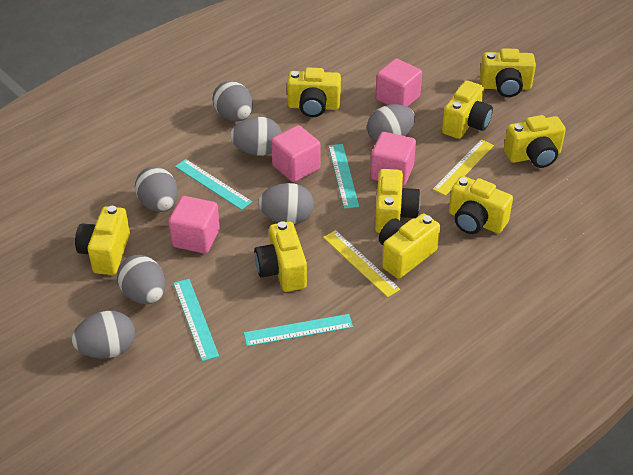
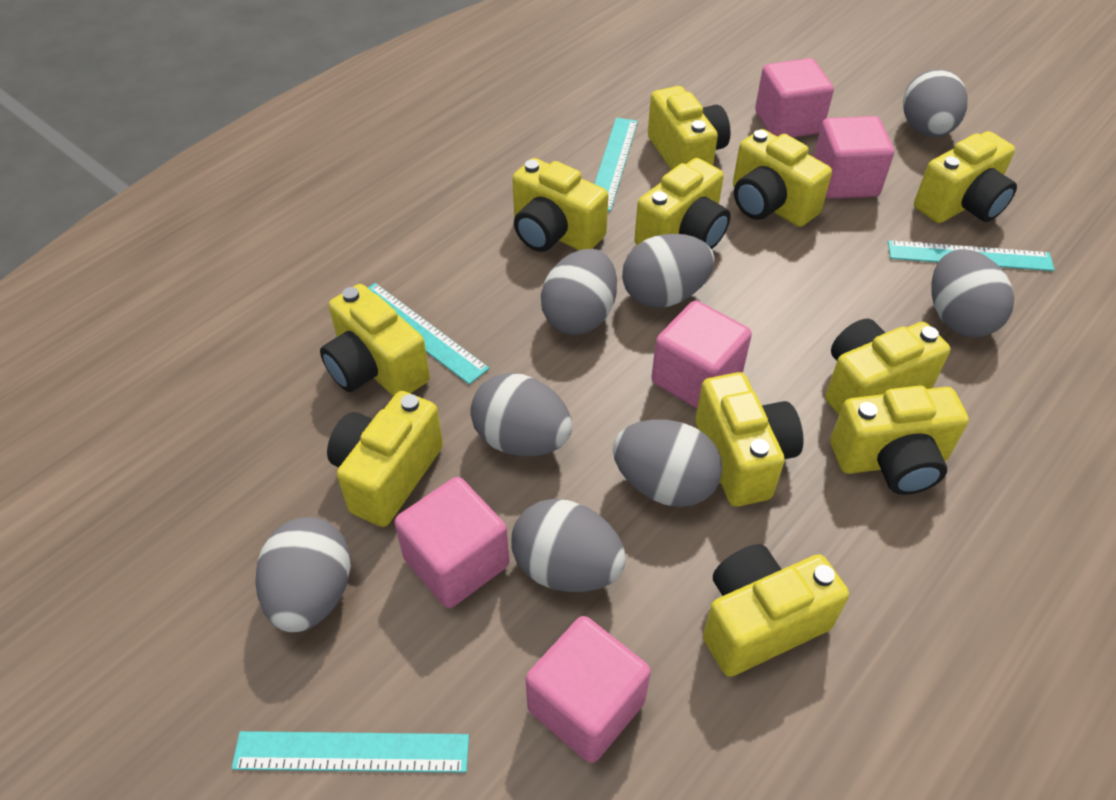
grey egg: [72,311,135,359] [117,255,166,304] [135,167,178,212] [213,81,253,121] [230,117,282,156] [258,183,314,224] [367,104,415,142] = 7 -> [255,517,351,632] [471,373,572,457] [511,499,626,592] [541,249,617,335] [613,420,722,507] [622,234,714,308] [903,69,968,137] [931,249,1014,338] = 8
pink cube: [168,196,220,254] [271,125,321,182] [370,132,416,186] [376,59,422,107] = 4 -> [394,477,509,608] [526,616,651,763] [651,301,752,409] [755,58,834,138] [813,116,894,199] = 5
yellow camera: [75,206,130,275] [254,221,307,292] [287,68,341,117] [375,169,421,233] [379,214,440,279] [442,81,493,139] [449,176,513,234] [480,49,536,97] [504,115,566,168] = 9 -> [320,284,430,397] [327,391,443,527] [512,158,608,252] [634,158,731,249] [648,86,731,170] [695,372,804,507] [703,544,849,677] [733,129,832,227] [825,319,950,415] [830,386,969,495] [914,131,1017,223] = 11
yellow ruler: [323,230,400,297] [433,139,494,196] = 2 -> none = 0

